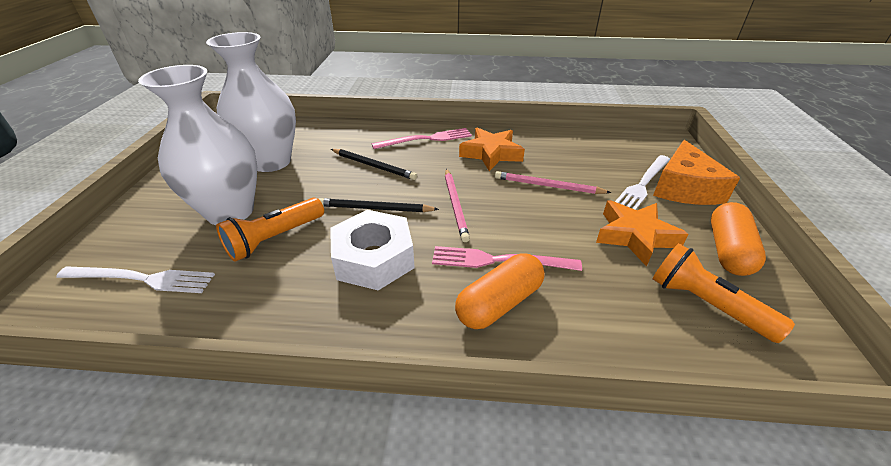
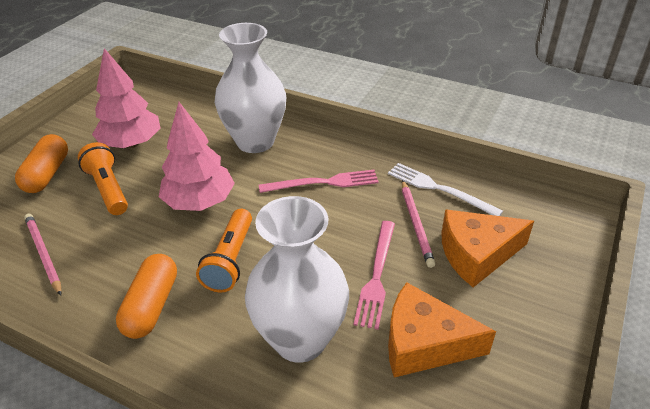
black pencil: [319,198,439,212] [331,149,417,180] = 2 -> none = 0
orange cheese: [653,140,740,205] = 1 -> [388,282,496,378] [441,209,534,287] = 2
orange star: [459,128,525,171] [596,200,688,267] = 2 -> none = 0
pink tree: none = 0 -> [92,48,161,148] [159,102,235,211] = 2
white fork: [56,266,215,293] [615,155,670,210] = 2 -> [388,163,503,216] = 1
white nut: [330,210,415,290] = 1 -> none = 0

